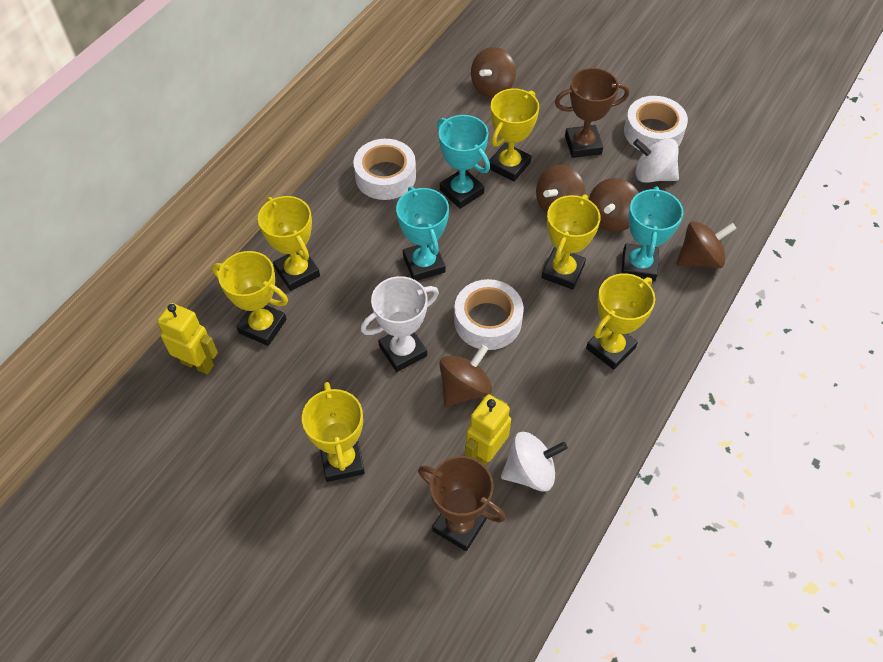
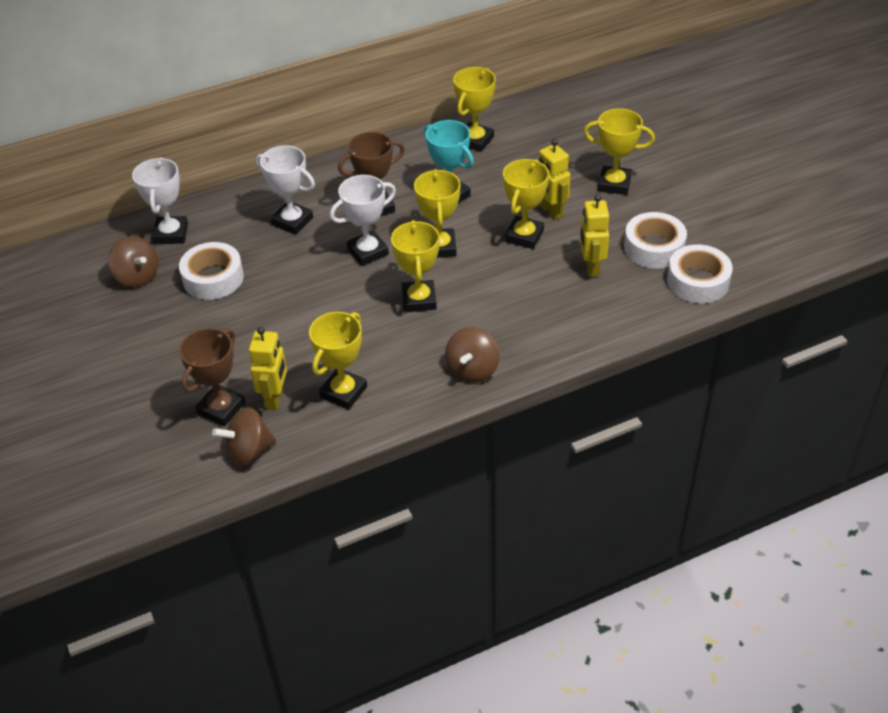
brown spinning top: [439,345,492,407] [471,47,516,98] [536,165,585,214] [589,178,639,232] [676,221,737,269] = 5 -> [108,236,158,287] [212,407,276,466] [445,327,500,382] = 3
turquoise trophy: [396,186,449,281] [437,115,490,209] [621,186,683,281] = 3 -> [424,120,474,203] = 1
white spinning top: [501,432,568,492] [633,138,679,183] = 2 -> none = 0
white trophy: [361,276,439,372] = 1 -> [132,157,188,244] [255,145,315,235] [330,175,396,266] = 3
yellow robot: [157,303,218,374] [465,394,511,465] = 2 -> [249,327,287,410] [538,139,571,220] [580,195,609,277] = 3

